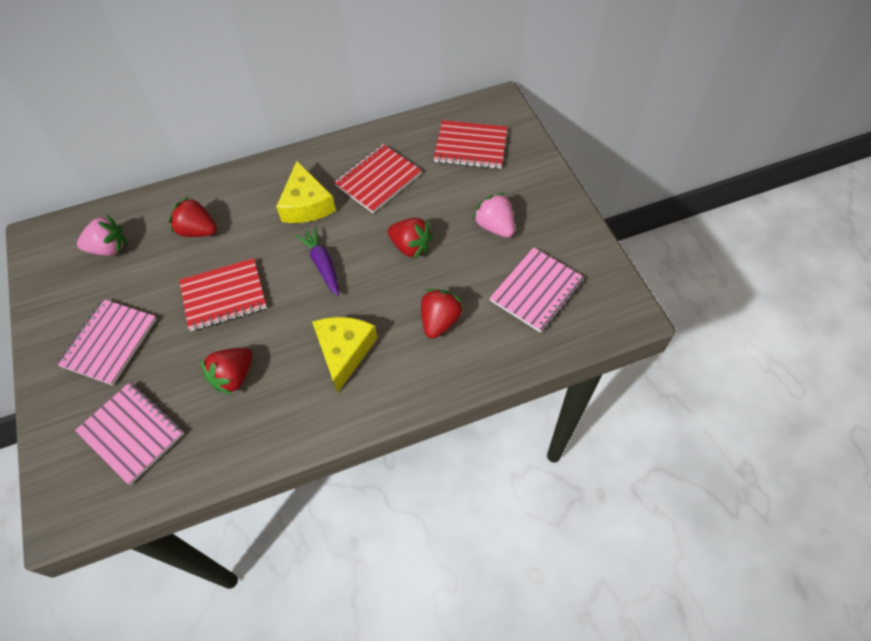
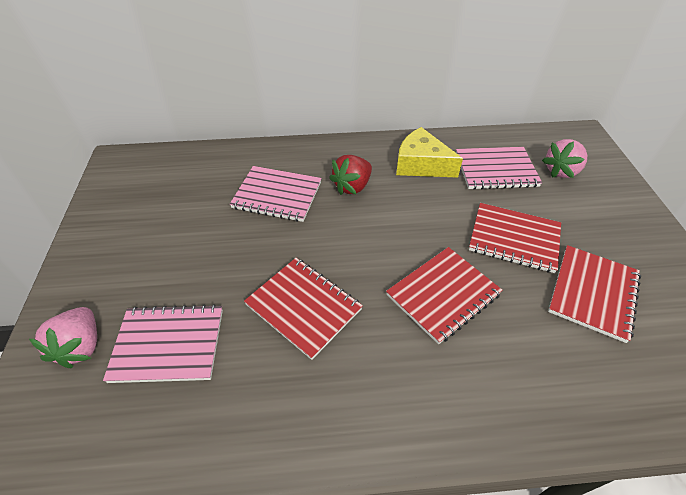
purple carrot: [296,227,339,296] = 1 -> none = 0
red notebook: [179,258,267,331] [334,144,422,213] [434,120,508,169] = 3 -> [244,258,363,360] [386,247,503,344] [469,203,561,273] [548,245,641,343] = 4
red strawberry: [169,196,217,237] [201,348,252,395] [388,218,433,260] [421,289,463,339] = 4 -> [329,155,372,195] = 1
yellow cheese: [276,161,336,223] [312,317,378,393] = 2 -> [396,127,463,178] = 1

